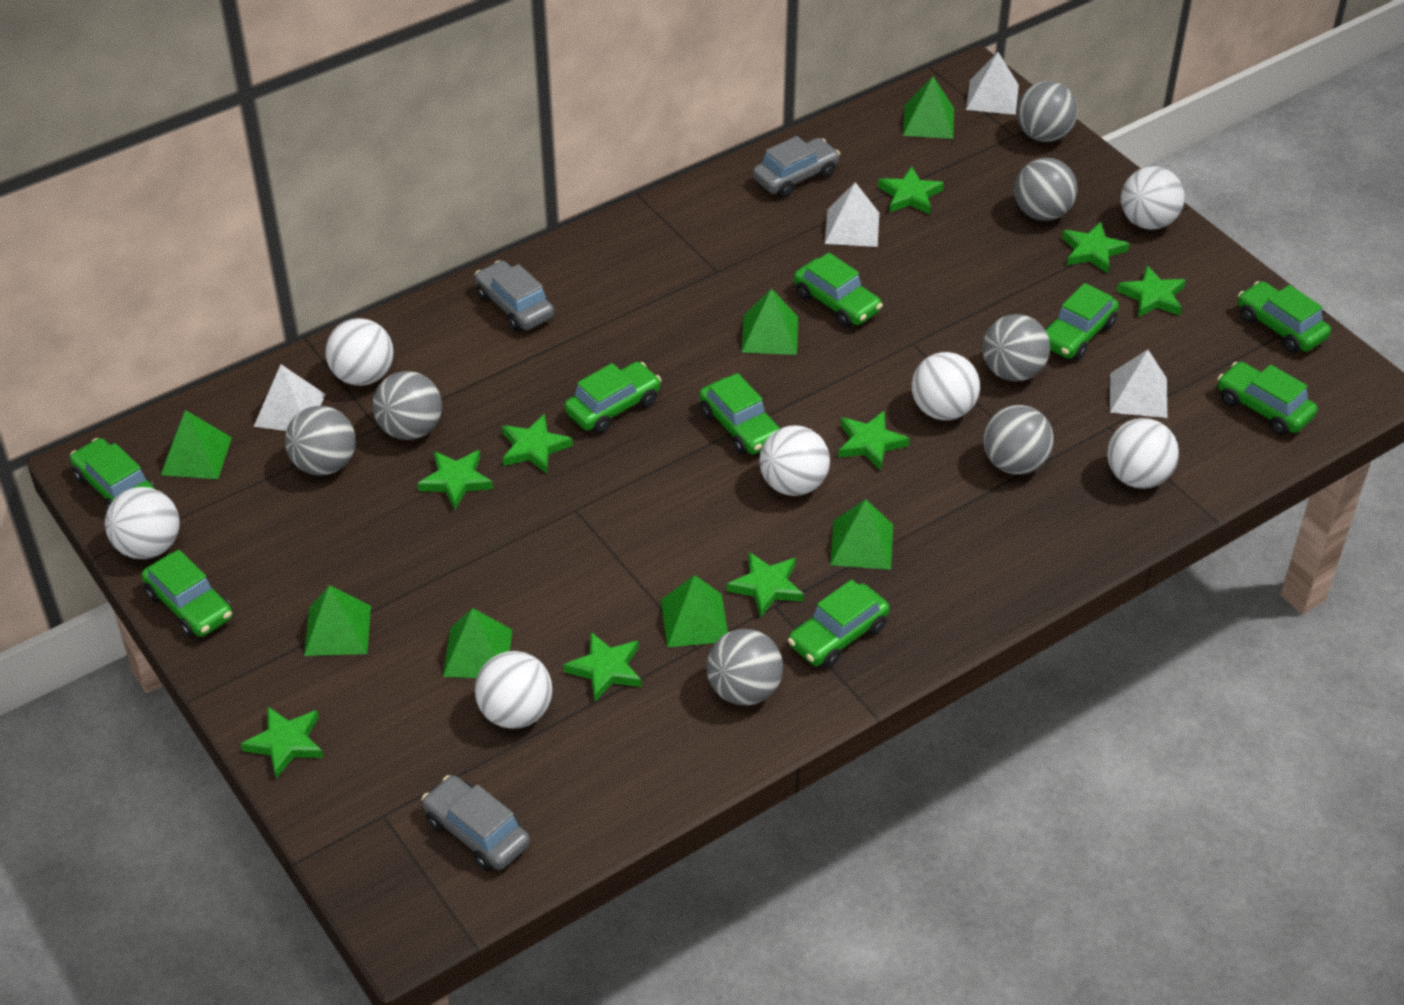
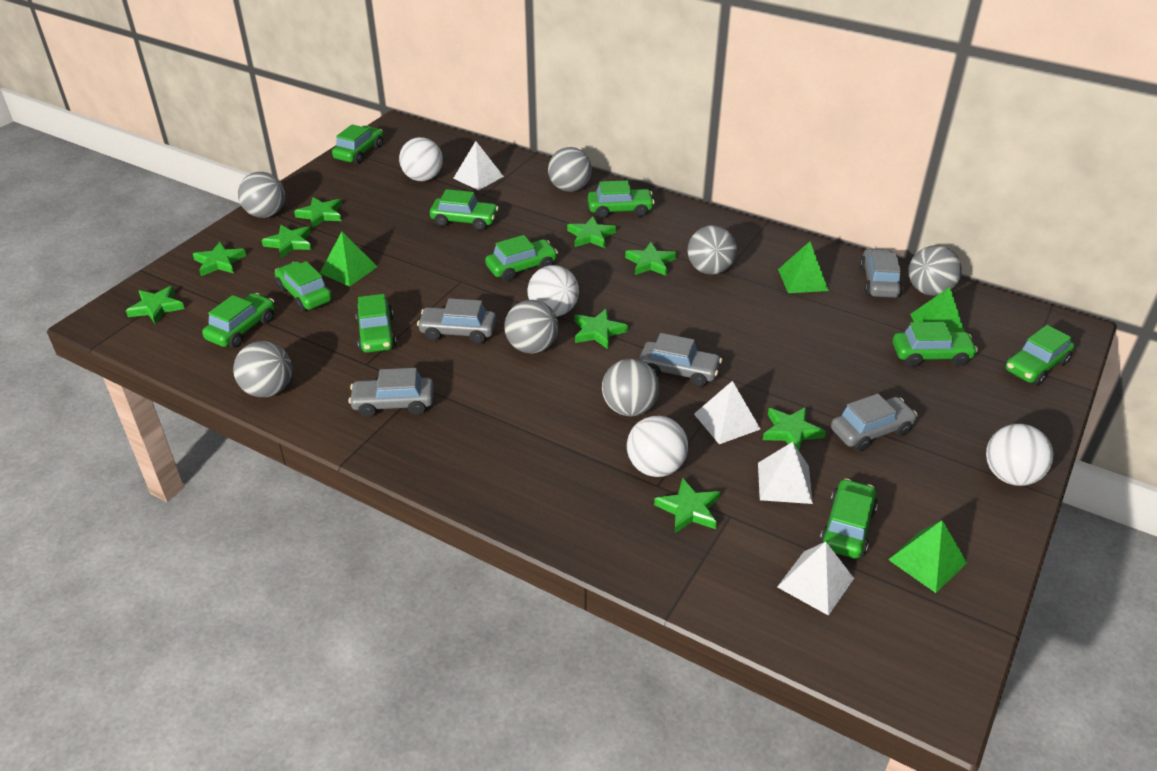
green car: [70,438,155,509] [142,550,233,638] [565,362,661,433] [699,373,780,455] [788,580,890,668] [794,253,883,327] [1045,283,1119,360] [1217,362,1318,435] [1238,281,1331,353] = 9 -> [202,293,275,348] [275,261,332,312] [332,124,383,164] [355,294,397,353] [430,189,499,230] [485,235,558,281] [588,180,655,218] [820,479,878,559] [893,322,978,367] [1005,325,1074,386] = 10
green pyramid: [161,410,232,479] [304,585,371,656] [443,608,512,678] [661,575,728,647] [741,288,798,355] [830,499,893,570] [903,76,954,139] = 7 -> [320,232,377,287] [778,241,829,293] [888,520,967,593] [910,287,965,332] = 4
grey car: [422,775,530,871] [475,260,554,332] [753,136,840,198] = 3 -> [348,368,434,417] [417,298,496,344] [639,333,722,387] [831,394,918,451] [860,248,902,298] = 5
white ball: [105,487,180,559] [325,318,393,386] [475,651,552,729] [759,425,830,496] [912,352,980,420] [1107,418,1179,489] [1121,166,1185,230] = 7 -> [399,137,443,181] [527,265,579,317] [627,416,688,477] [986,424,1053,486] = 4

